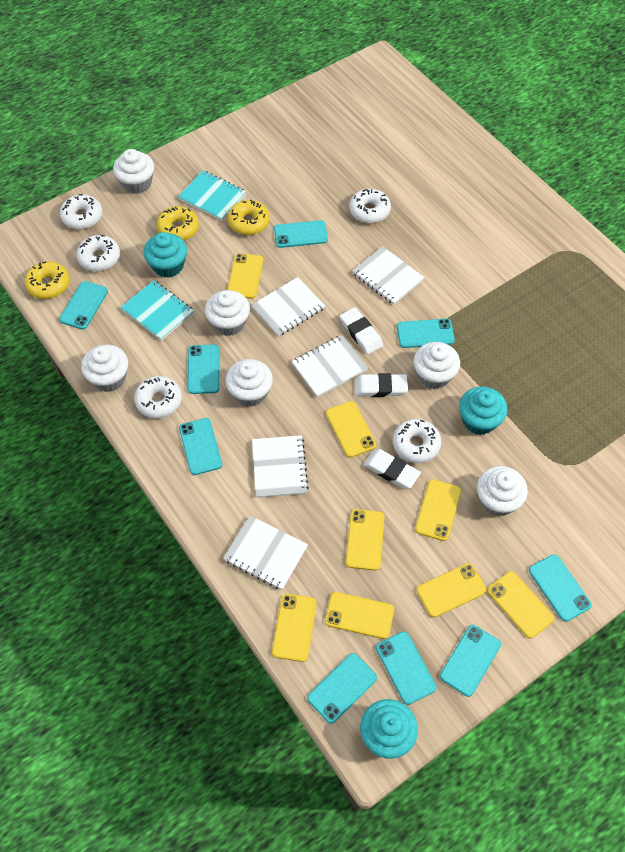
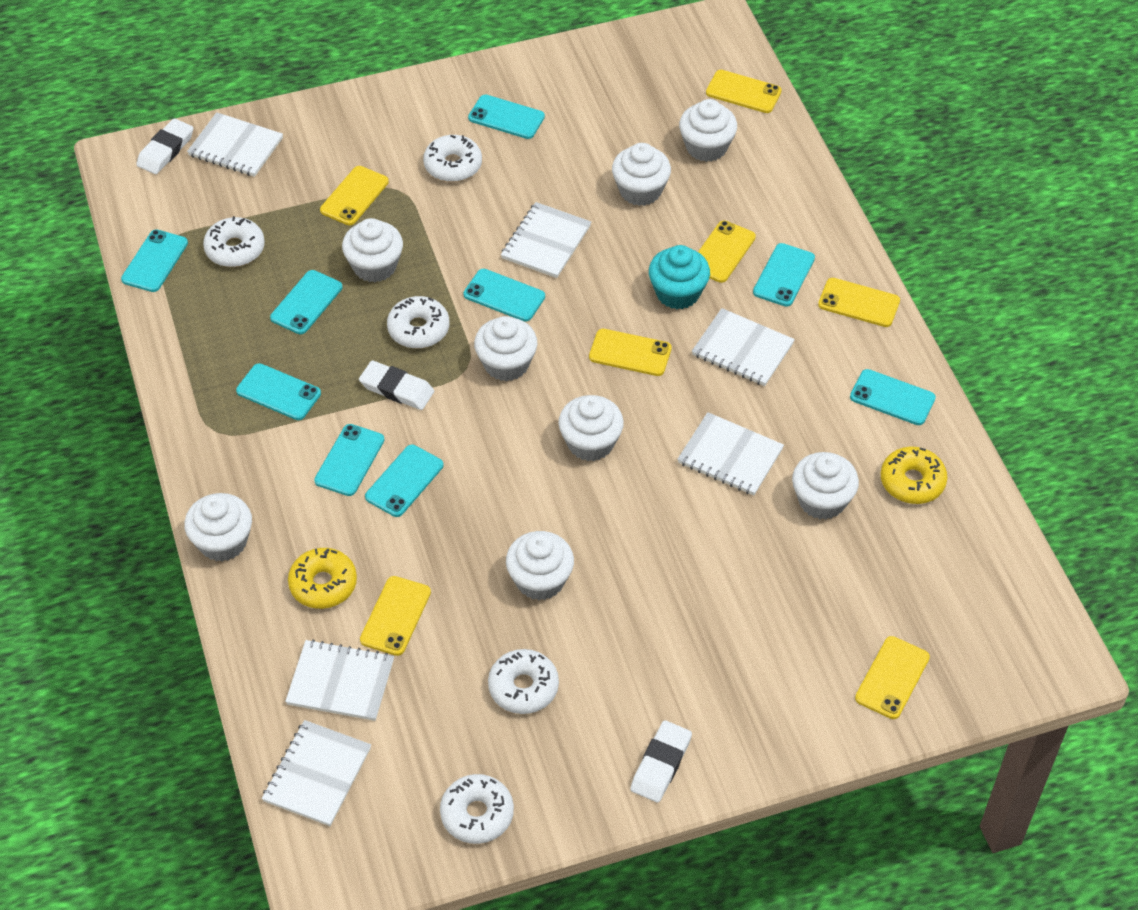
turquoise cupcake: [144,232,187,278] [360,699,418,759] [459,387,508,435] = 3 -> [649,245,710,309] = 1
turquoise notebook: [121,280,194,341] [178,171,246,221] = 2 -> none = 0
white cupcake: [81,345,128,392] [113,149,154,194] [205,290,250,336] [225,359,273,407] [413,342,460,389] [477,466,528,516] = 6 -> [184,493,252,562] [342,218,403,282] [474,316,537,381] [506,531,574,600] [558,395,624,461] [612,143,671,206] [679,99,737,162] [792,452,859,520] = 8
white notebook: [223,516,308,590] [252,277,325,336] [252,435,309,498] [292,335,368,397] [352,246,424,305] = 5 -> [187,112,283,177] [262,720,371,826] [285,639,394,721] [501,202,591,278] [677,412,784,496] [692,308,795,386] = 6
yellow donut: [25,261,69,299] [156,206,199,241] [228,200,270,235] = 3 -> [288,548,357,609] [881,447,947,504] = 2
yellow phone: [227,253,263,299] [272,594,317,662] [325,592,394,639] [326,401,376,458] [346,509,385,571] [415,479,461,541] [416,563,487,617] [488,571,554,639] = 8 -> [320,166,389,225] [360,576,431,656] [589,329,672,376] [698,220,756,283] [706,70,782,113] [818,278,900,327] [855,636,930,719] = 7

